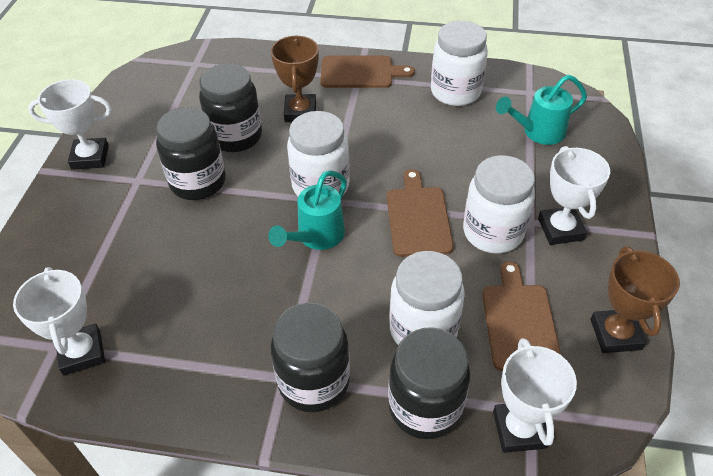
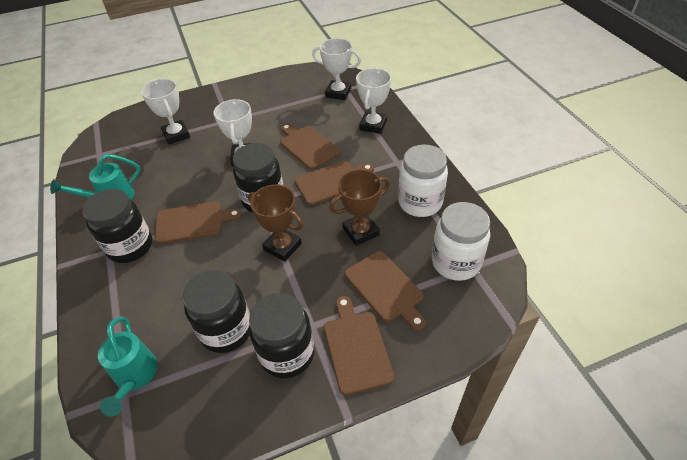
brown cutting board: [320,56,415,88] [387,169,454,257] [482,261,561,371] = 3 -> [155,201,242,244] [280,123,340,170] [294,161,374,205] [324,296,394,396] [345,251,426,331] = 5
white jar: [287,111,350,196] [389,251,465,346] [431,21,488,106] [463,155,535,254] = 4 -> [398,144,448,217] [432,202,490,281] = 2

